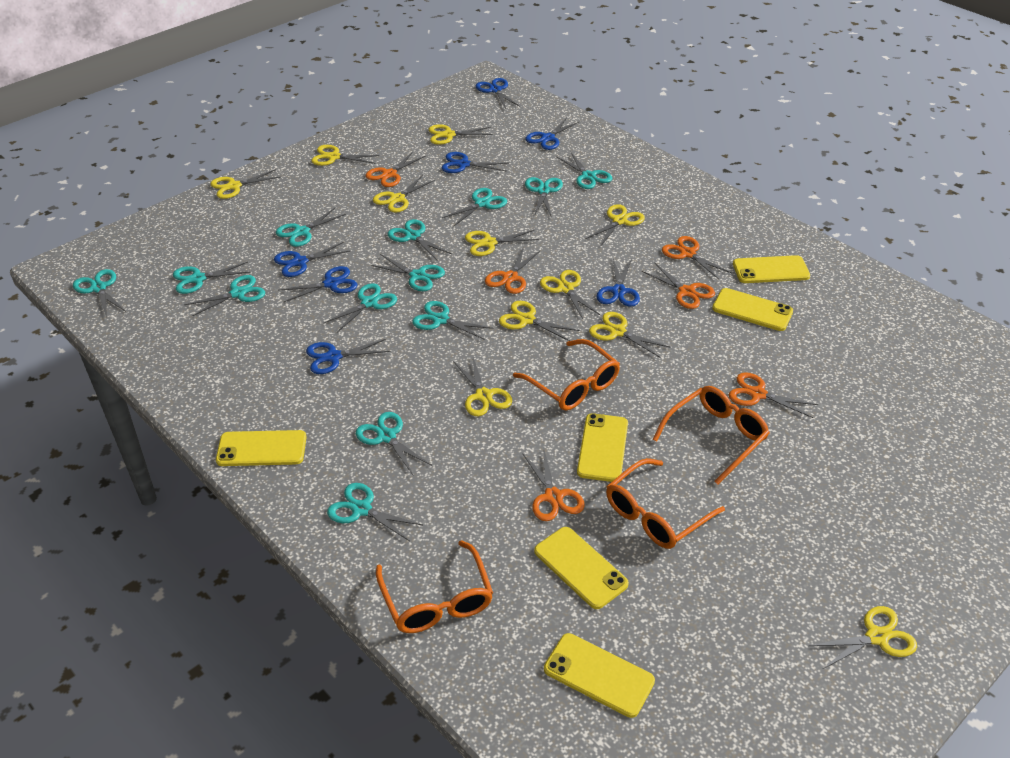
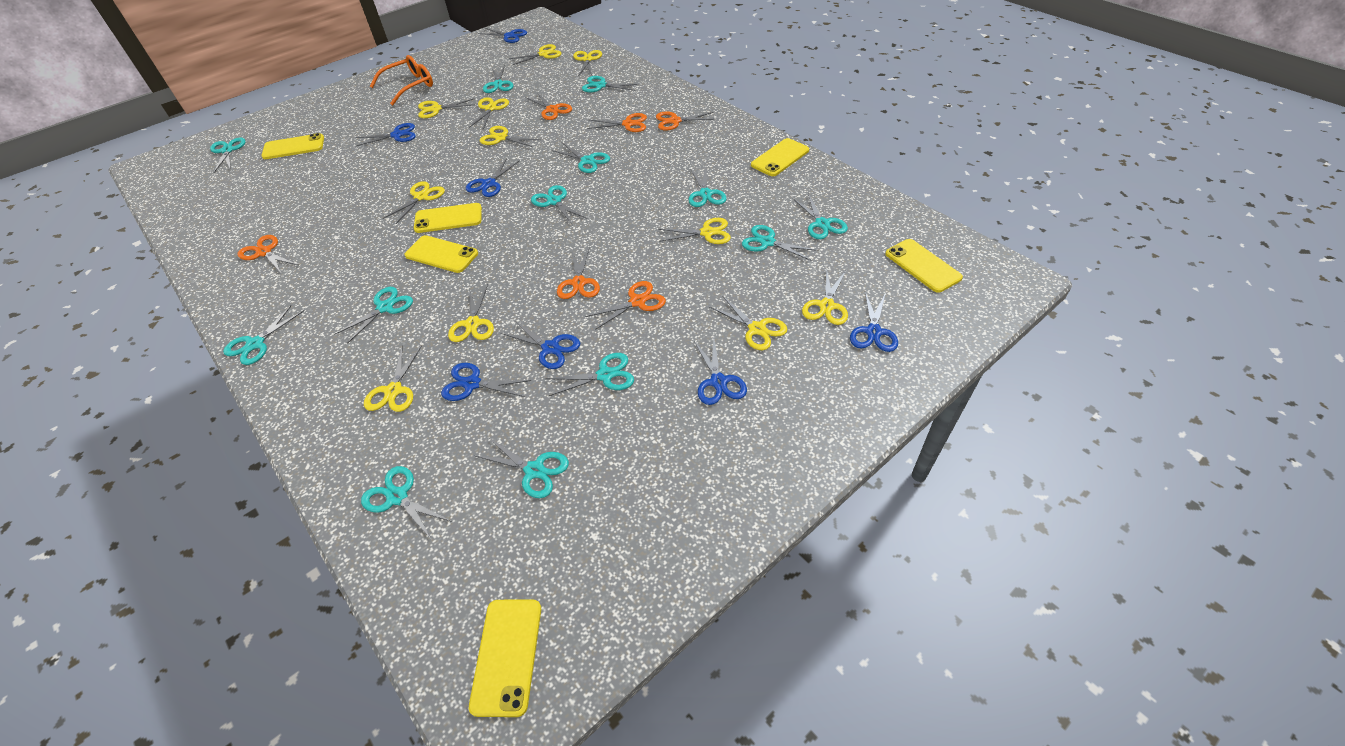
orange glasses: [376,540,493,633] [513,339,620,410] [606,458,725,549] [653,386,770,484] = 4 -> [370,55,433,105] = 1

